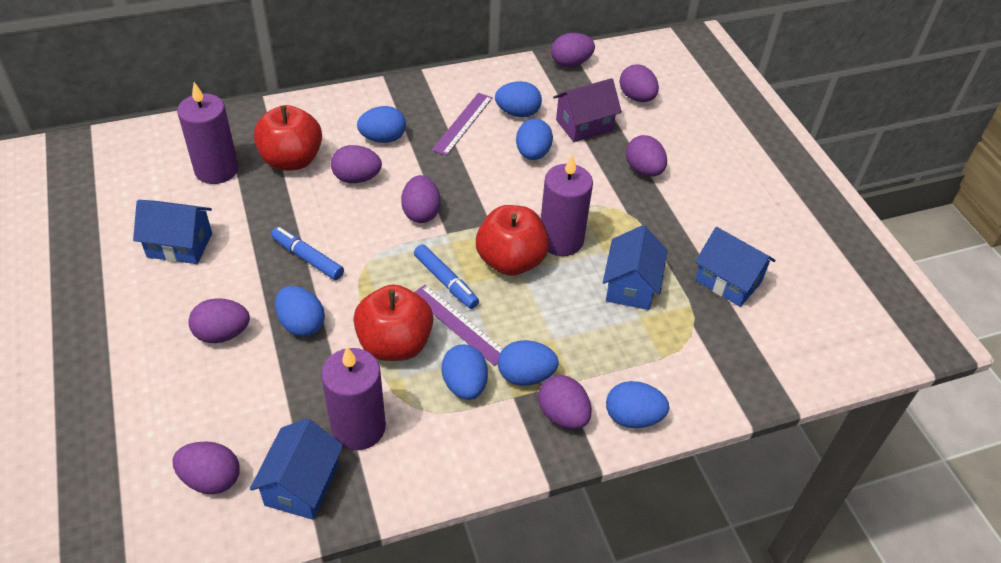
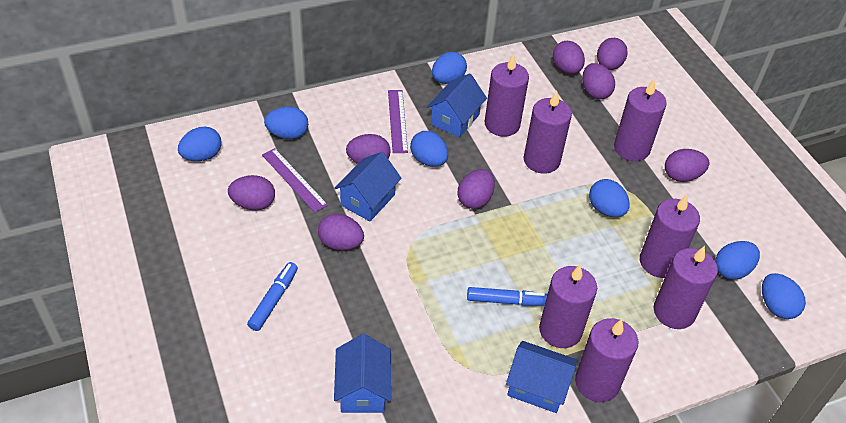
purple candle: [177,82,239,184] [321,347,386,450] [541,154,593,256] = 3 -> [485,54,529,137] [524,91,572,174] [539,265,597,348] [575,318,639,402] [614,79,667,161] [640,195,700,278] [653,246,718,329] = 7
purple house: [553,78,622,142] = 1 -> none = 0
red apple: [254,105,322,171] [353,284,433,361] [476,205,549,276] = 3 -> none = 0

